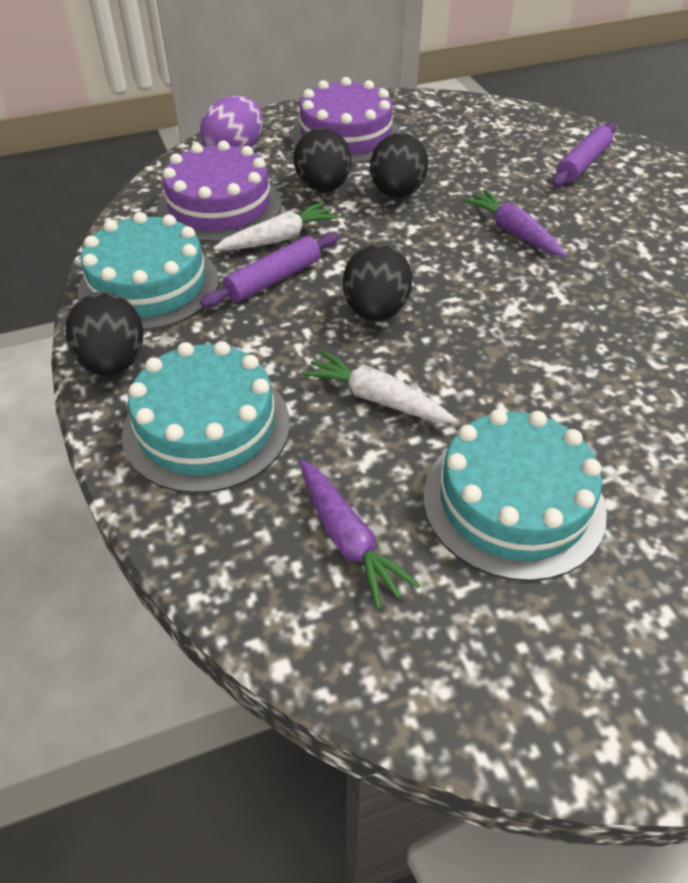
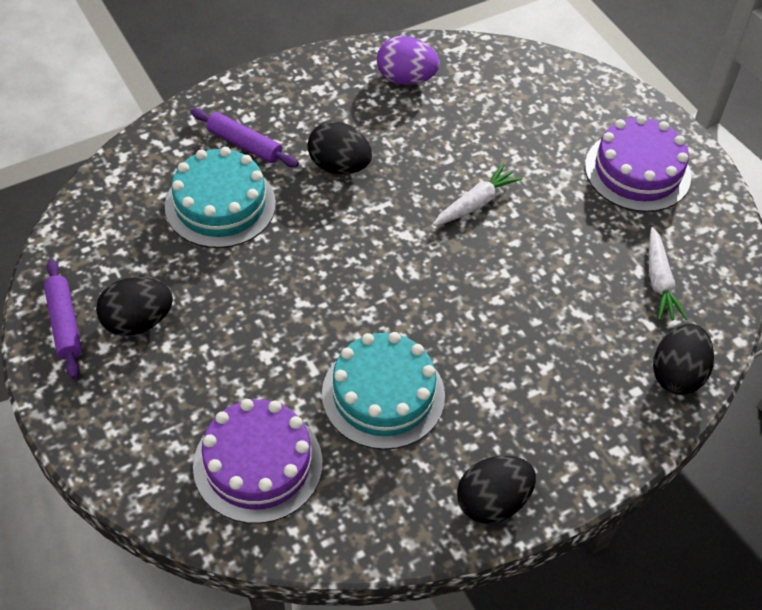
purple carrot: [300,460,420,610] [462,189,567,257] = 2 -> none = 0
turquoise cake: [78,212,219,331] [122,341,290,494] [423,409,607,581] = 3 -> [165,147,276,248] [322,332,445,450] = 2

